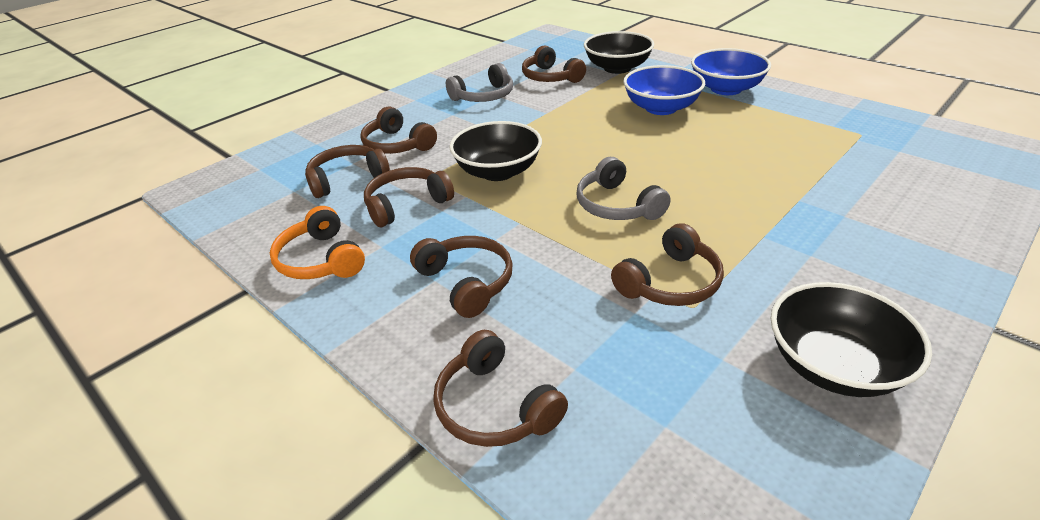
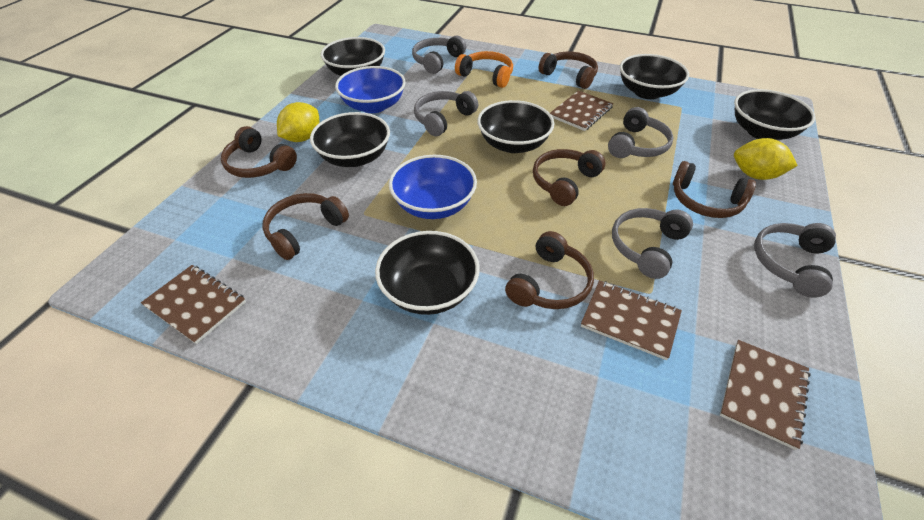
black bowl: [449,121,542,181] [584,31,654,74] [771,282,932,397] = 3 -> [310,112,390,167] [321,37,385,76] [375,231,480,315] [477,100,554,153] [620,54,689,99] [734,89,816,140] = 6
brown headphones: [305,145,390,198] [360,106,437,154] [364,167,454,227] [410,236,513,318] [433,330,568,447] [522,45,586,83] [611,223,724,306] = 7 -> [221,126,297,178] [262,193,349,260] [505,231,594,309] [533,149,606,206] [539,52,598,89] [673,161,756,218] = 6
brown notebook: none = 0 -> [141,265,246,344] [550,91,613,131] [581,280,682,360] [720,340,811,450] = 4
grey headphones: [446,63,513,102] [576,157,670,220] = 2 -> [412,36,466,74] [414,91,478,136] [608,107,674,158] [612,208,693,279] [754,223,836,298] = 5
yellow lemon: none = 0 -> [277,102,319,142] [734,138,798,180] = 2

